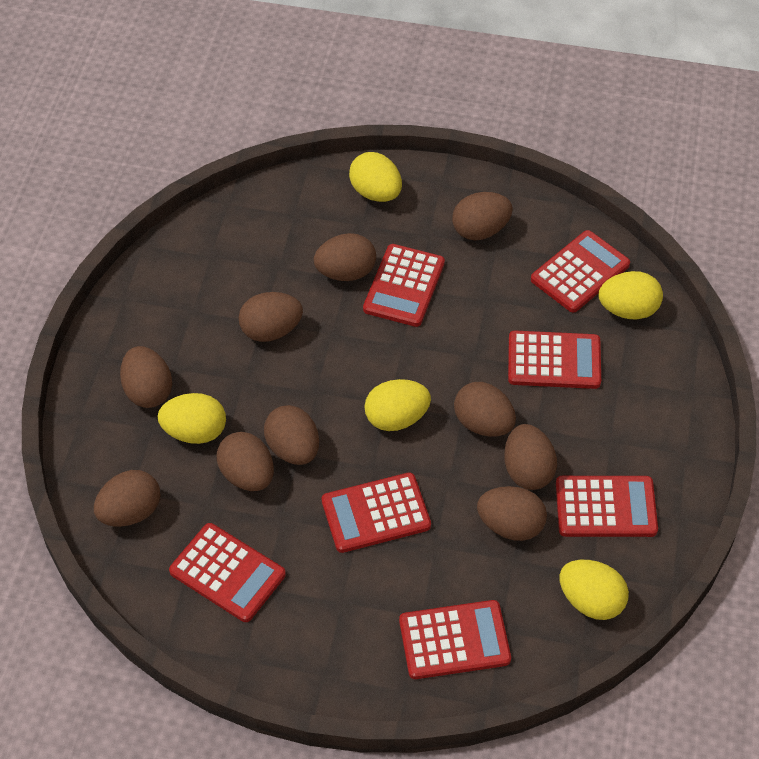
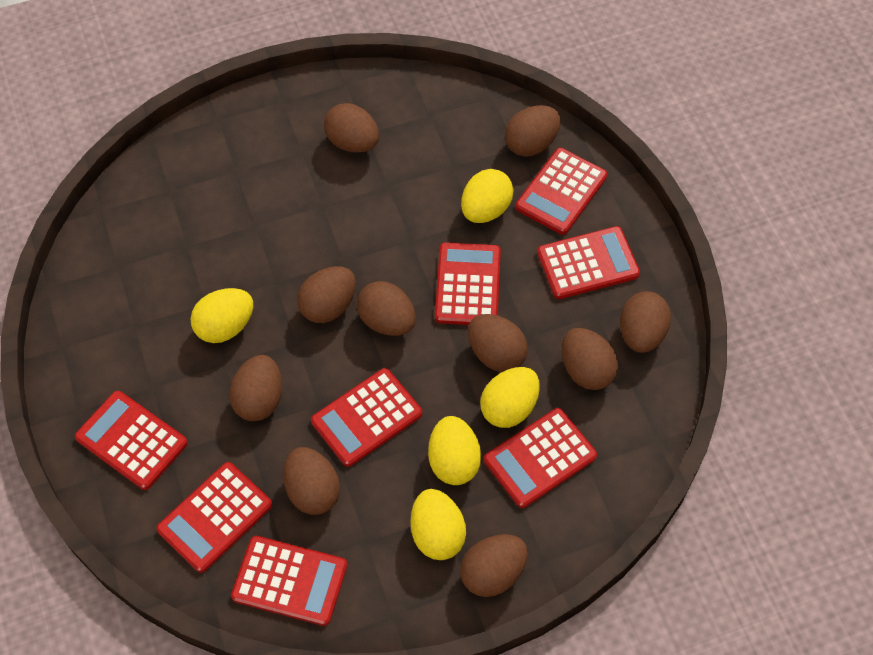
red calculator: [169,523,286,622] [322,472,431,553] [363,244,445,327] [399,600,511,679] [508,331,601,389] [531,230,630,313] [556,476,658,537] = 7 -> [75,391,188,490] [157,462,272,573] [231,536,347,626] [311,368,422,467] [435,242,501,325] [484,408,597,508] [516,148,607,235] [537,226,640,299] = 8

